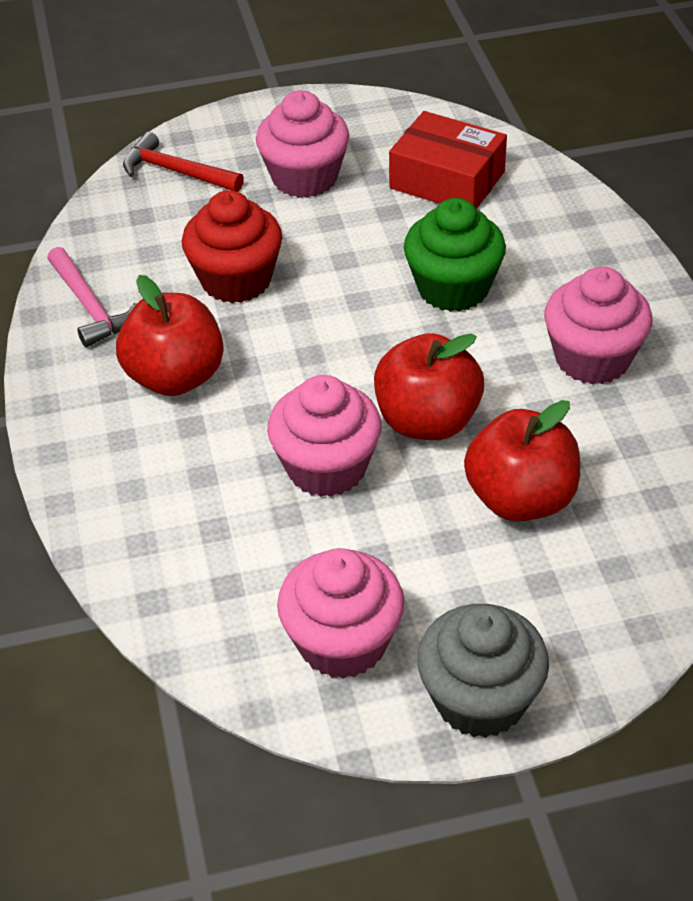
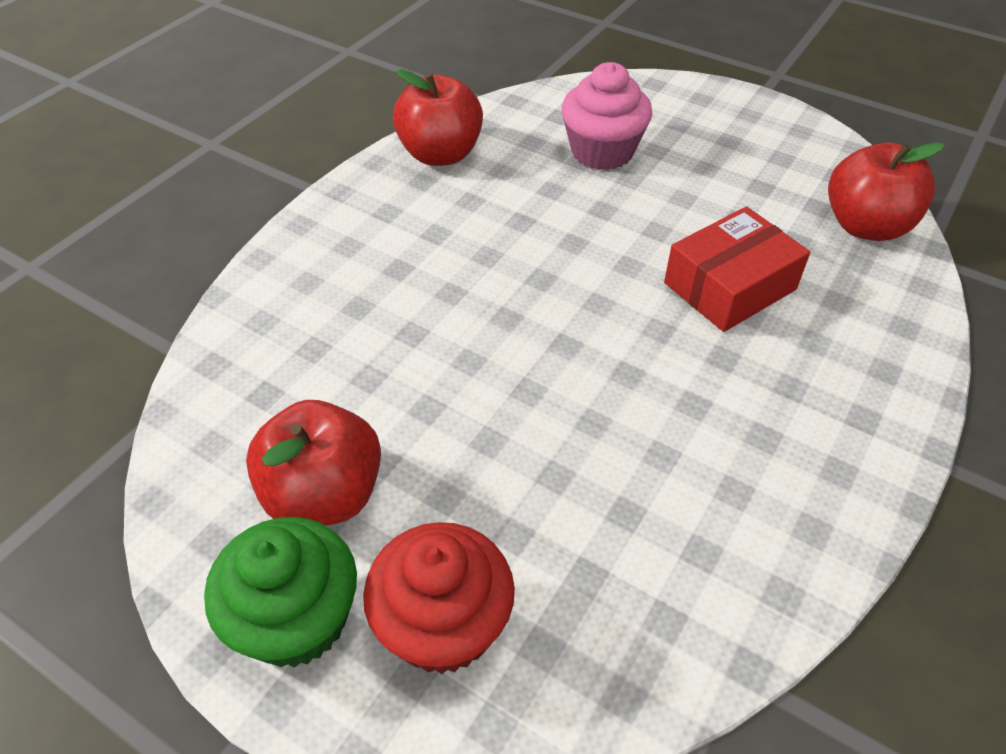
grey cupcake: [417,604,549,738] = 1 -> none = 0
pink cupcake: [256,90,349,198] [267,375,382,497] [277,548,404,679] [544,266,652,385] = 4 -> [562,62,652,170] = 1
pink hammer: [47,247,137,347] = 1 -> none = 0
red hammer: [123,132,244,192] = 1 -> none = 0

